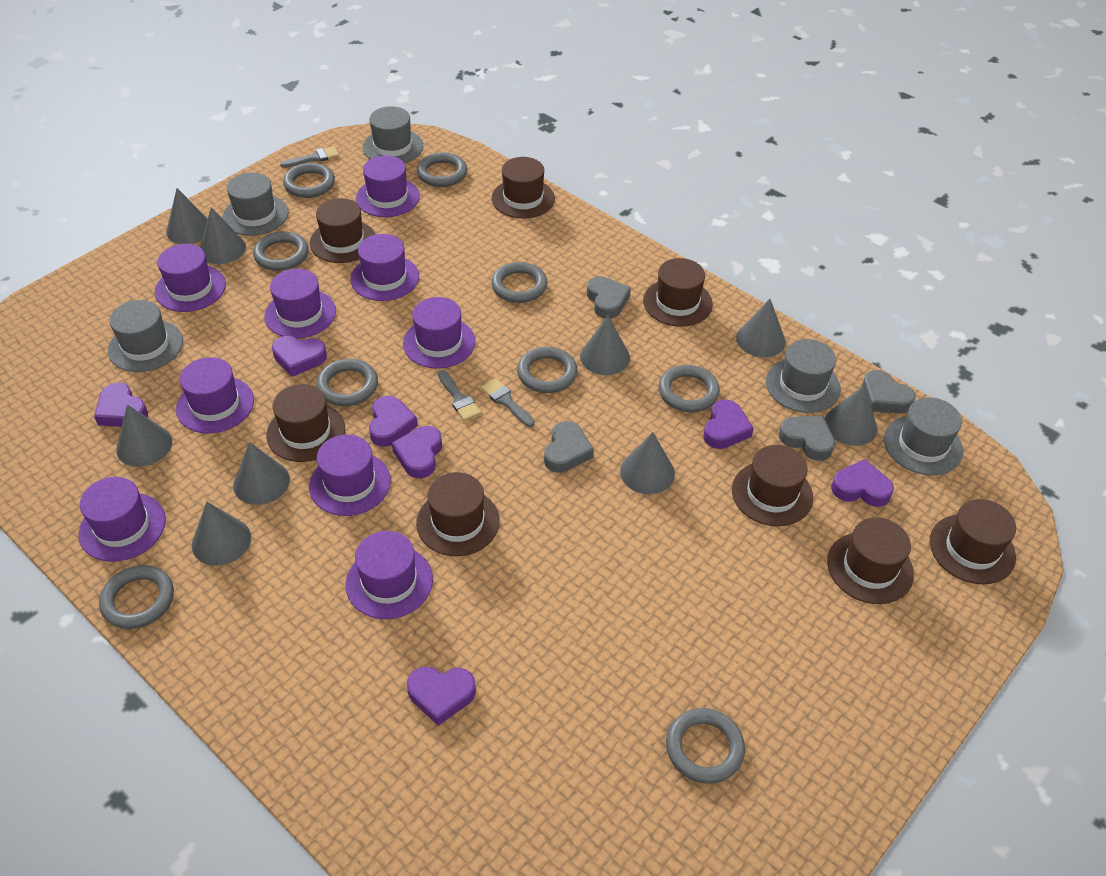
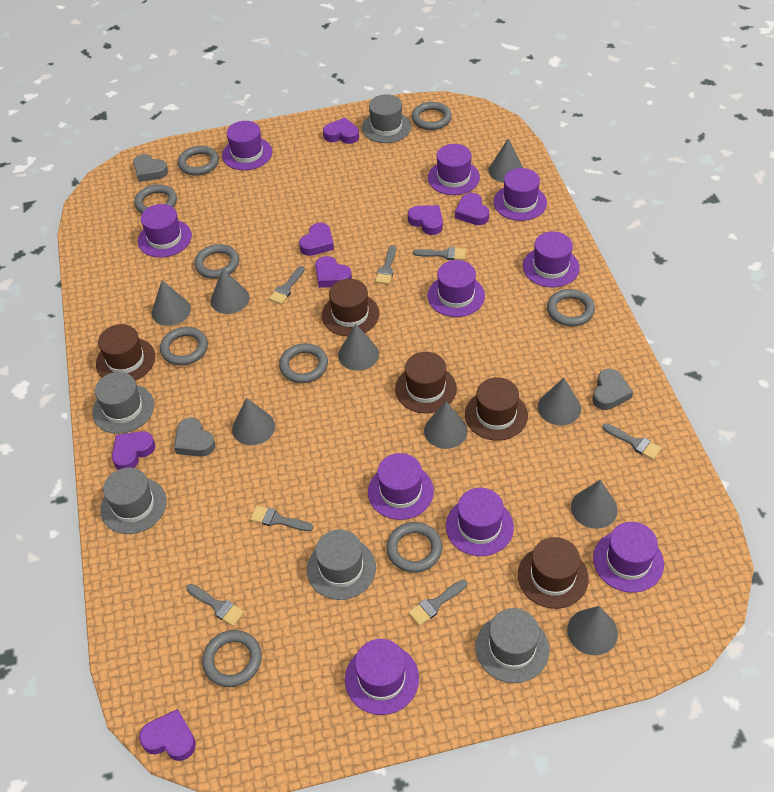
brown hat: [266,384,345,462] [310,198,376,263] [416,472,500,556] [491,157,555,218] [643,258,713,327] [732,445,813,526] [827,517,914,604] [930,499,1016,584] = 8 -> [96,324,155,381] [322,279,379,336] [395,352,457,413] [465,377,528,441] [518,537,589,609] = 5
grey brush: [280,146,339,168] [438,370,481,421] [481,378,535,427] = 3 -> [186,584,244,626] [250,506,313,531] [269,266,305,304] [375,245,396,284] [408,579,467,626] [413,247,466,260] [602,424,661,460] = 7
grey heart: [544,421,594,473] [587,276,631,319] [779,416,835,461] [862,370,916,414] = 4 -> [133,154,168,182] [174,417,215,457] [593,369,633,410] = 3
purple hat: [79,477,166,562] [155,244,226,312] [176,357,254,434] [264,269,336,338] [309,434,391,516] [345,531,433,619] [350,234,419,301] [356,155,420,217] [403,297,475,369] = 9 -> [138,204,192,258] [222,121,272,170] [345,639,419,715] [368,453,434,520] [427,260,485,317] [428,144,480,195] [446,488,514,556] [493,168,547,221] [523,231,580,288] [593,522,664,593] = 10

